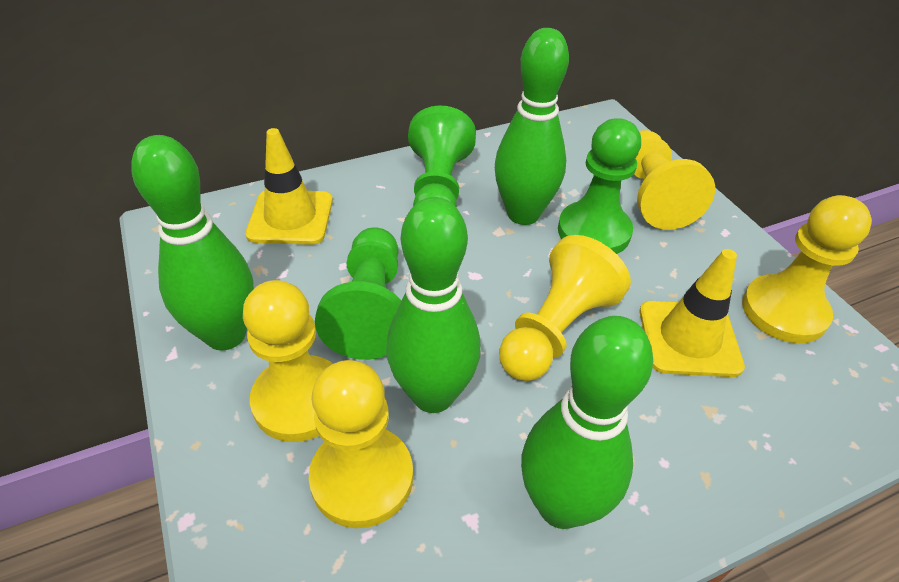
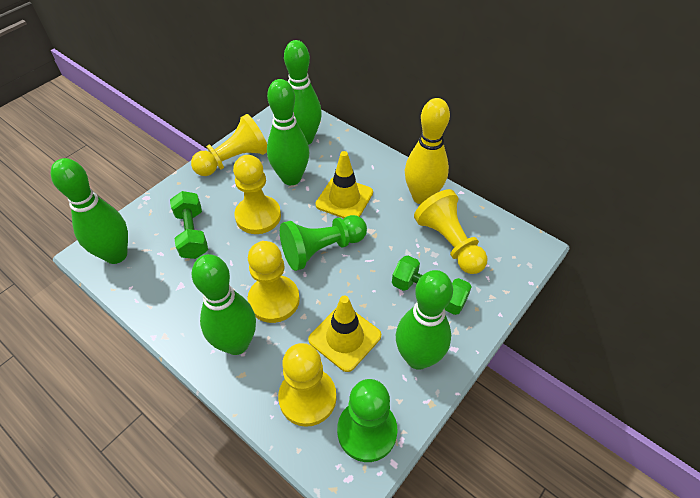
green bowling pin: [131,135,254,350] [386,197,481,413] [495,28,569,225] [521,316,653,529] = 4 -> [51,158,128,264] [191,254,256,355] [267,79,309,185] [284,40,322,145] [396,270,453,370] = 5
green dumbbell: none = 0 -> [170,191,208,259] [392,256,472,315] = 2
green pawn: [315,227,401,360] [408,105,476,207] [558,118,641,254] = 3 -> [280,215,367,271] [337,379,397,462] = 2
yellow bowling pin: none = 0 -> [405,98,450,204] = 1

